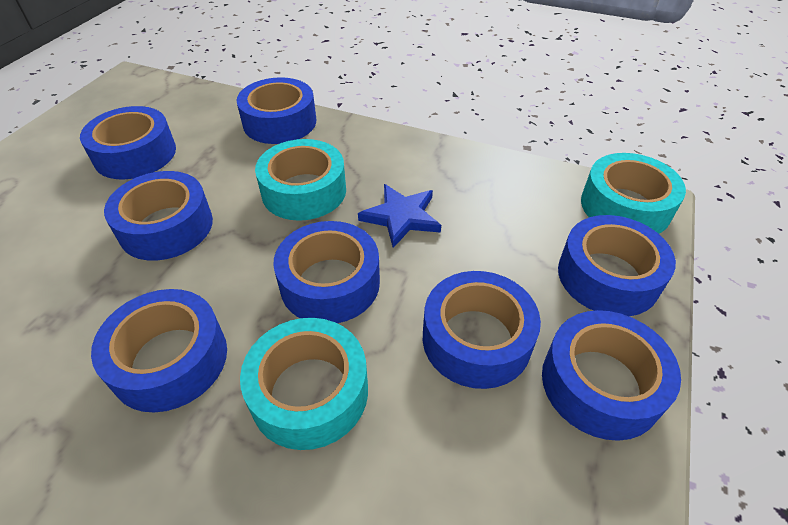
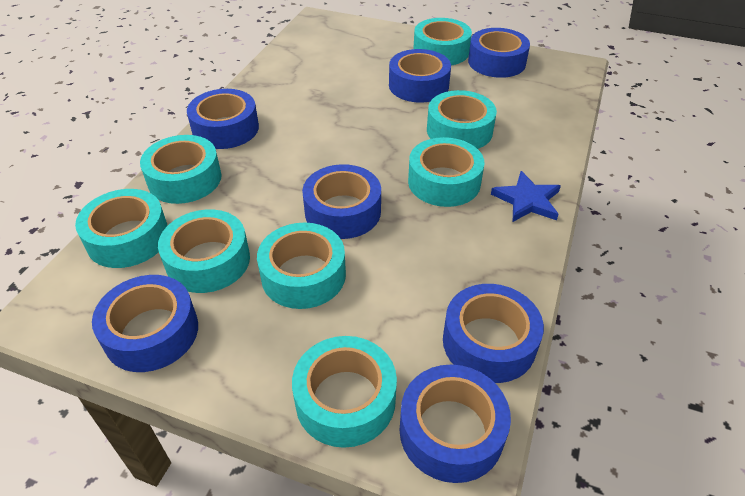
blue tape: [80,106,176,179] [91,289,227,413] [104,171,213,261] [236,77,316,144] [273,221,380,323] [423,271,541,389] [542,310,681,441] [558,215,676,316] = 8 -> [92,275,198,372] [187,89,259,149] [302,164,381,239] [389,49,451,103] [400,364,511,483] [443,284,544,383] [468,28,530,78] = 7
turquoise tape: [240,318,368,450] [255,139,346,221] [581,153,686,234] = 3 -> [75,189,168,268] [140,135,221,204] [158,209,250,293] [257,223,346,309] [292,336,397,448] [408,137,484,207] [413,18,472,65] [427,90,497,149] = 8

